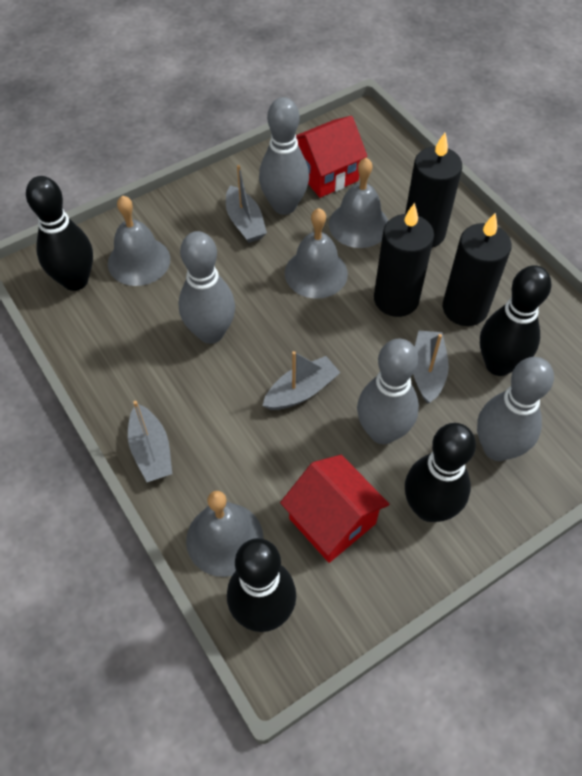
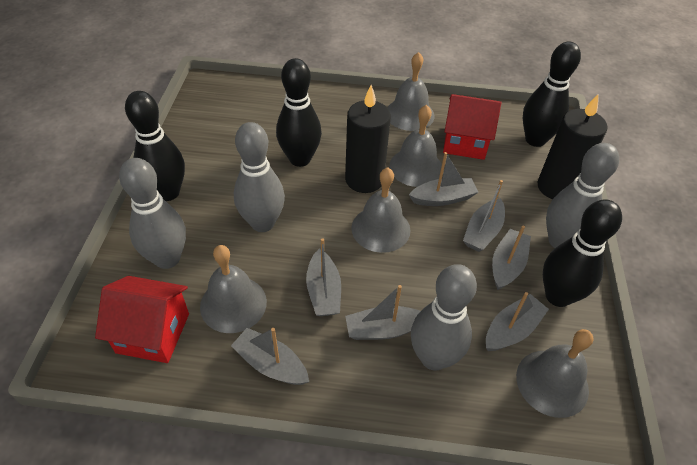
black candle: [374,203,434,317] [405,133,462,248] [443,213,512,326] = 3 -> [345,85,391,193] [538,93,607,199] = 2
grey bell: [108,195,170,286] [186,491,264,577] [285,208,348,299] [329,158,388,248] = 4 -> [200,245,267,333] [351,168,410,253] [387,52,435,131] [389,105,442,187] [516,329,594,418] = 5
grey boat: [128,401,172,482] [226,165,267,243] [263,351,340,410] [413,331,449,404] = 4 -> [231,328,309,385] [306,238,341,316] [345,285,420,340] [409,152,478,206] [463,180,505,252] [486,292,549,351] [492,225,531,290] = 7

